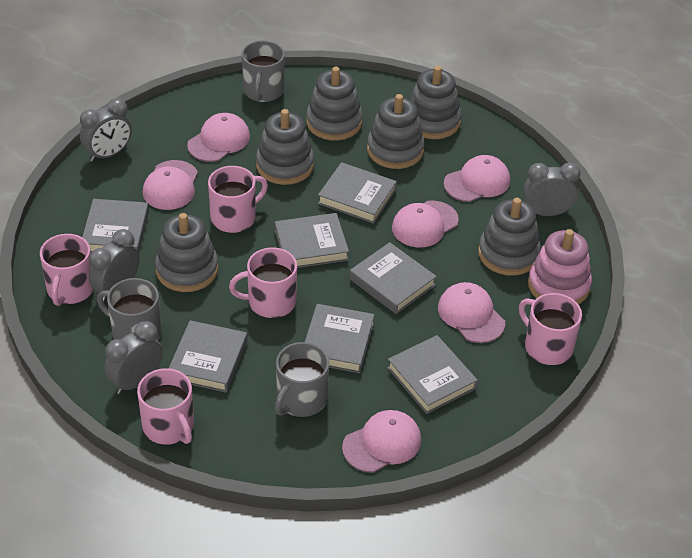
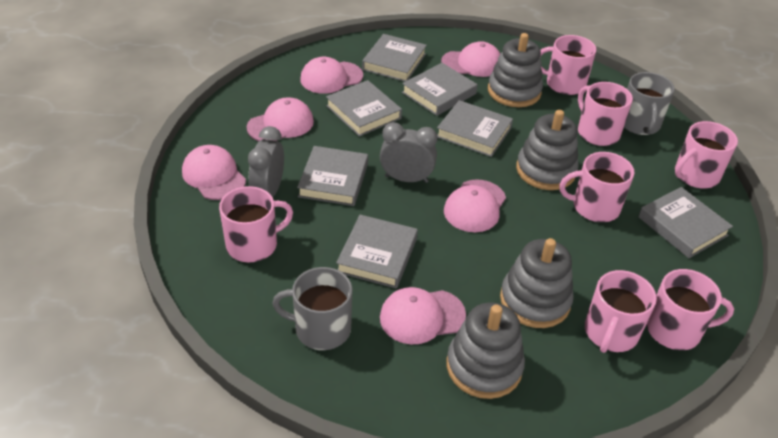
grey clock: [80,98,132,162] [89,229,140,303] [104,321,163,394] [523,163,581,216] = 4 -> [248,126,284,197] [380,122,437,183] = 2
grey mug: [97,278,162,341] [242,40,285,102] [275,342,329,417] = 3 -> [272,267,352,350] [624,72,675,135] = 2
grey stacking toy: [155,213,218,292] [256,109,314,185] [306,66,363,140] [367,94,425,169] [410,66,461,139] [478,198,541,276] = 6 -> [447,303,525,399] [488,33,543,107] [500,238,574,328] [516,110,579,190] = 4
pink mug: [40,234,94,306] [137,368,194,445] [208,166,268,233] [229,247,297,318] [519,293,582,365] = 5 -> [219,186,293,262] [540,35,596,95] [560,152,634,222] [578,82,633,146] [585,270,657,353] [646,269,734,350] [675,121,738,188] = 7
pink stacking toy: [528,229,592,304] = 1 -> none = 0

